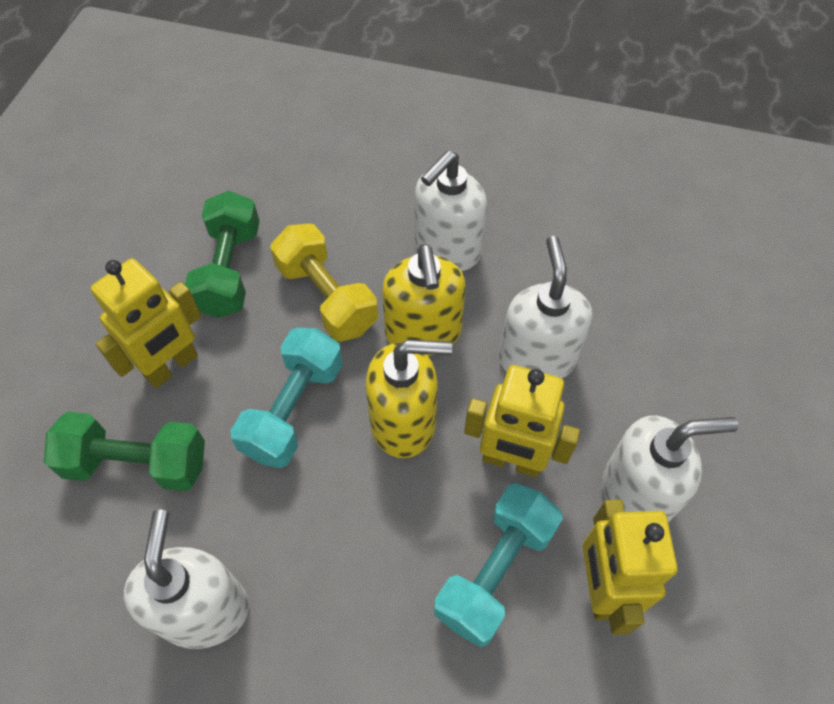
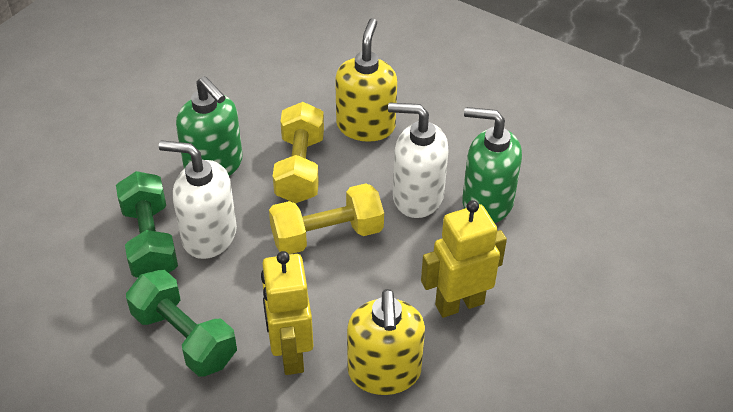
green soap dispenser: none = 0 -> [176,76,242,176] [462,107,522,223] = 2
turquoise dumbbell: [230,328,343,468] [434,483,563,647] = 2 -> none = 0
white soap dispenser: [124,509,249,649] [415,150,487,271] [499,236,592,378] [602,416,739,523] = 4 -> [159,140,237,259] [388,102,449,218] = 2
yellow dumbbell: [270,224,378,342] = 1 -> [269,183,384,254] [273,102,324,203] = 2
yellow robot: [90,258,201,388] [464,365,580,477] [583,499,677,635] = 3 -> [261,251,313,375] [421,200,507,318] = 2

